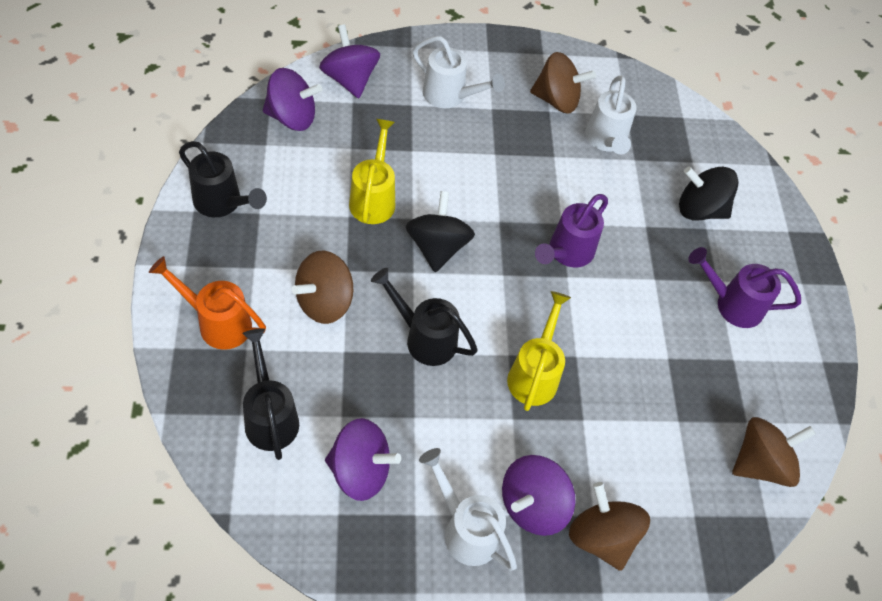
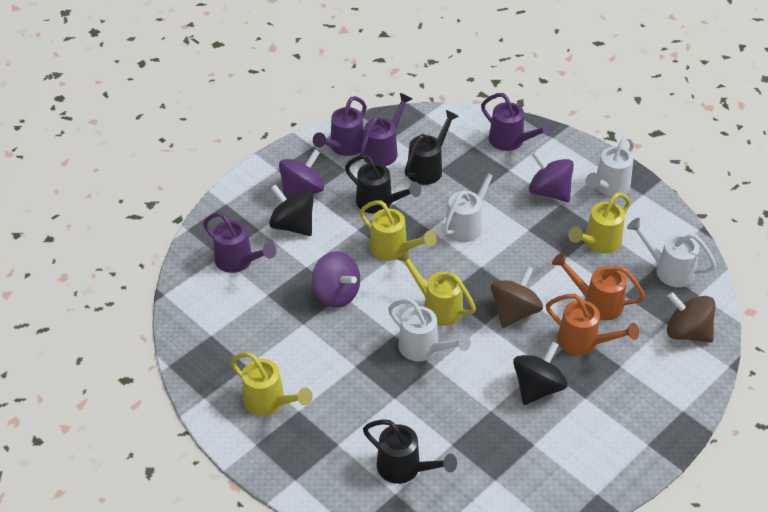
brown spinning top: [292,250,353,324] [530,52,596,113] [569,482,650,571] [732,417,816,487] = 4 -> [491,266,543,328] [667,292,716,343] = 2
orange watering can: [149,256,266,350] = 1 -> [546,294,639,355] [552,252,645,320] = 2
purple spinning top: [263,68,322,131] [319,24,380,98] [325,418,401,501] [502,455,576,536] = 4 -> [279,149,324,198] [312,251,360,308] [529,151,574,202] = 3
purple watering can: [535,194,608,267] [688,247,801,328] = 2 -> [203,212,276,273] [313,96,367,156] [360,93,412,166] [481,93,554,151] = 4
white watering can: [412,36,505,108] [419,448,517,571] [585,76,637,155] = 3 -> [388,299,471,362] [443,165,500,242] [586,136,634,196] [627,218,716,287] = 4
yellow watering can: [349,119,395,224] [507,291,571,411] = 2 -> [230,352,312,416] [359,200,437,261] [396,249,476,326] [568,192,630,253] = 4

